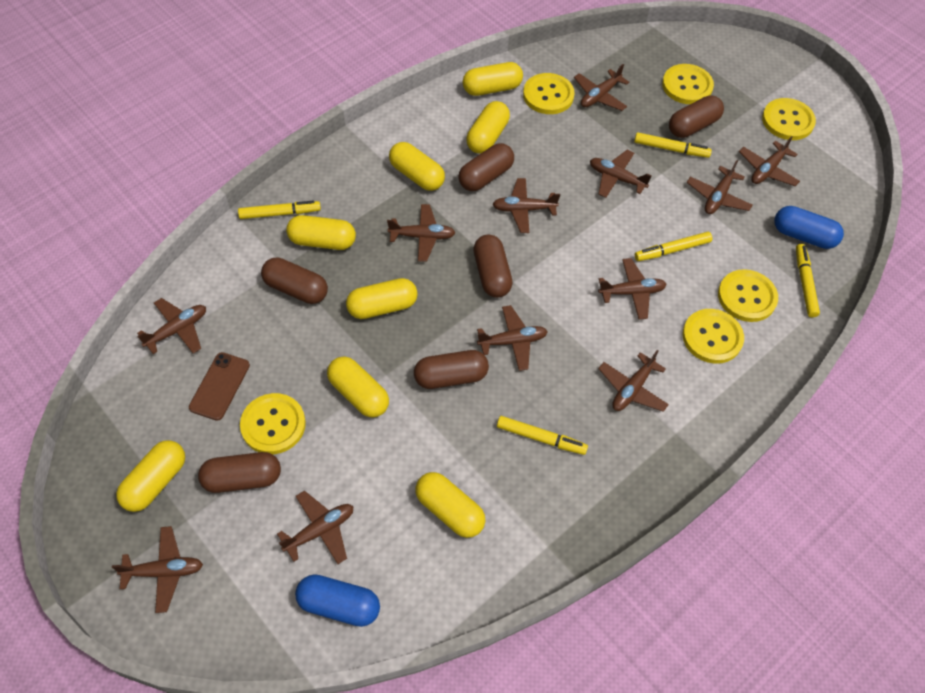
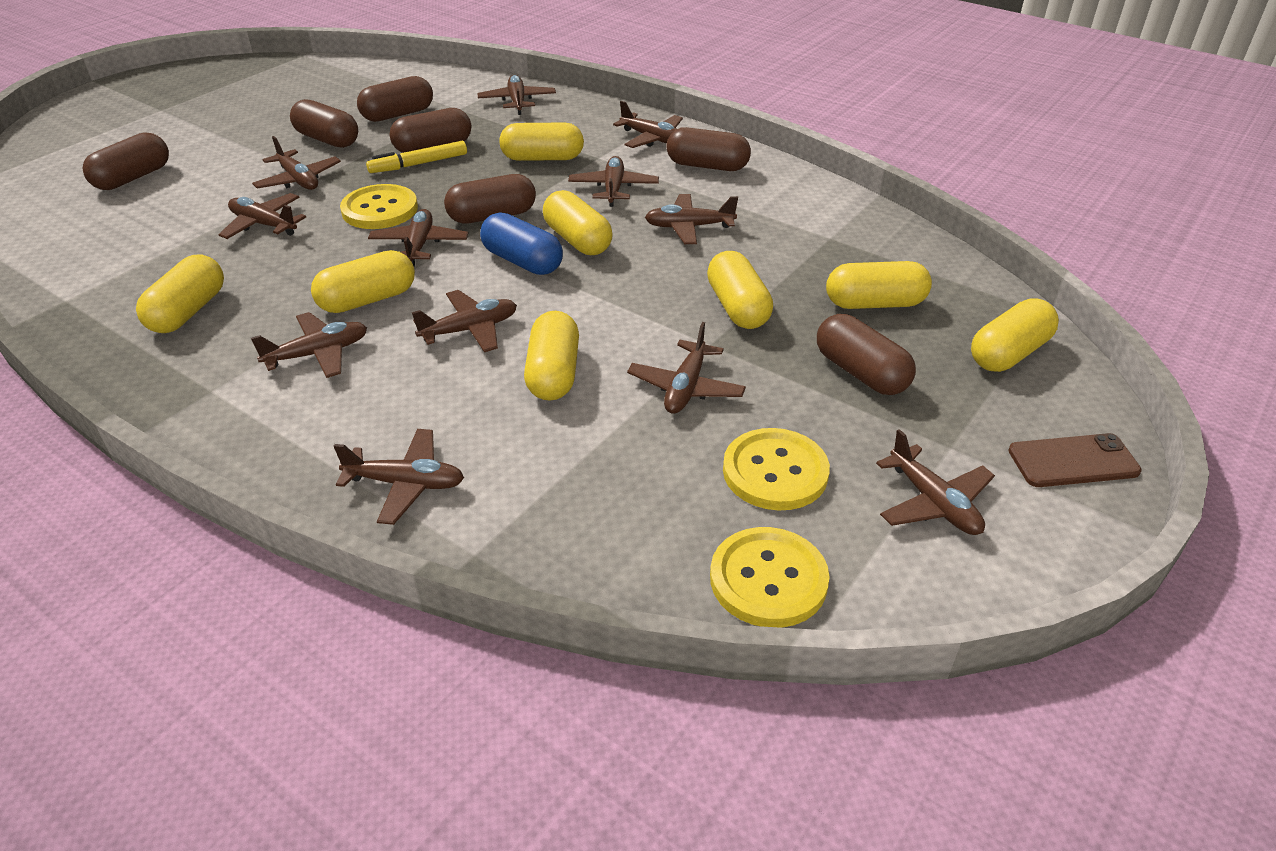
blue capsule: [295,574,380,627] [774,206,844,249] = 2 -> [480,212,563,275] = 1
brown capsule: [198,452,281,493] [261,257,328,304] [414,350,489,389] [458,143,514,191] [473,234,513,298] [669,95,724,138] = 6 -> [82,132,169,190] [290,99,358,148] [357,76,433,122] [389,108,471,153] [444,174,536,224] [667,127,751,171] [817,314,916,395] = 7
yellow button: [240,393,306,454] [523,73,575,114] [662,64,714,104] [682,309,744,364] [718,269,778,322] [762,98,816,140] = 6 -> [340,184,418,229] [710,527,830,628] [723,428,830,510] = 3
yellow marker: [238,200,321,219] [497,416,588,455] [634,132,712,158] [635,232,712,261] [796,244,820,317] = 5 -> [366,141,467,173] = 1

